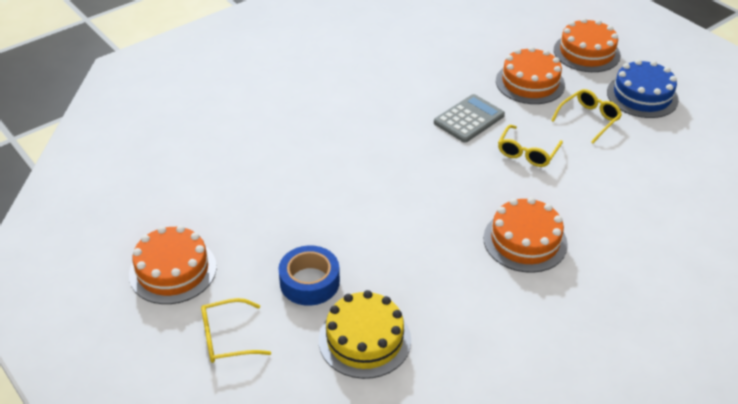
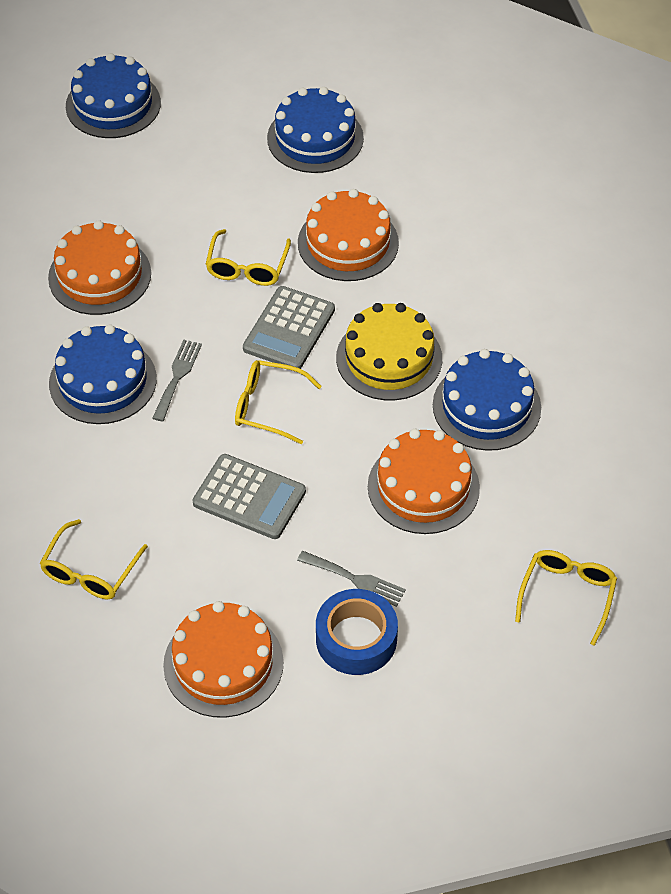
blue cake: [607,59,679,118] = 1 -> [49,324,157,424] [66,53,161,138] [267,87,364,173] [433,349,541,451] = 4
grey calculator: [434,94,505,143] = 1 -> [193,454,306,539] [243,286,335,369] = 2
grey fork: none = 0 -> [152,340,202,421] [297,551,406,607] = 2
yellow glasses: [201,298,271,363] [498,125,563,167] [551,89,622,143] = 3 -> [40,519,148,600] [206,229,291,286] [235,360,322,444] [515,550,617,646] = 4

